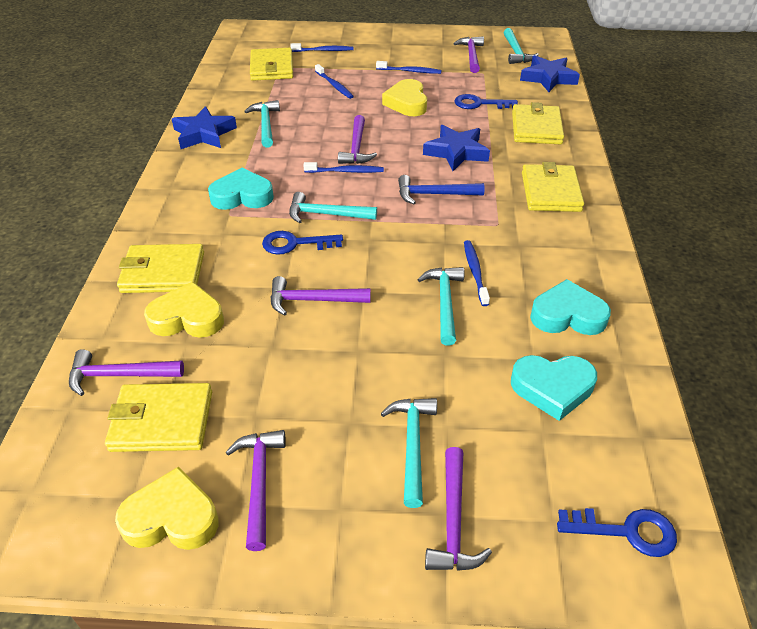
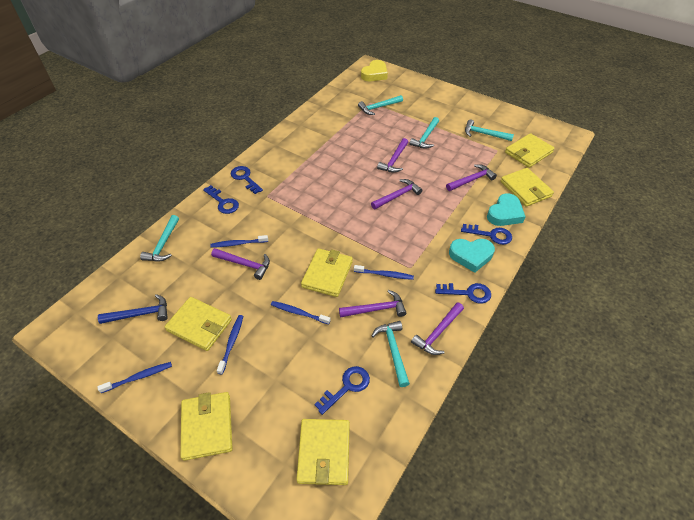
blue key: [262,231,343,255] [454,94,518,109] [557,508,677,557] = 3 -> [203,185,239,214] [231,166,263,194] [314,366,370,415] [435,283,491,304] [461,224,512,245] = 5
blue star: [172,106,237,149] [423,125,490,171] [520,55,580,92] = 3 -> none = 0
turquoise heart: [208,168,274,210] [511,355,597,421] [530,279,611,335] = 3 -> [449,239,495,273] [487,193,526,226] = 2
yellow heart: [115,466,218,550] [144,282,224,338] [382,79,427,116] = 3 -> [361,60,388,81] = 1
yellow wallet: [105,383,212,452] [117,244,204,293] [250,48,293,81] [512,102,564,144] [522,162,584,212] = 5 -> [164,297,232,351] [180,392,233,461] [296,419,350,485] [301,248,353,297] [501,168,554,207] [505,133,555,168] = 6

